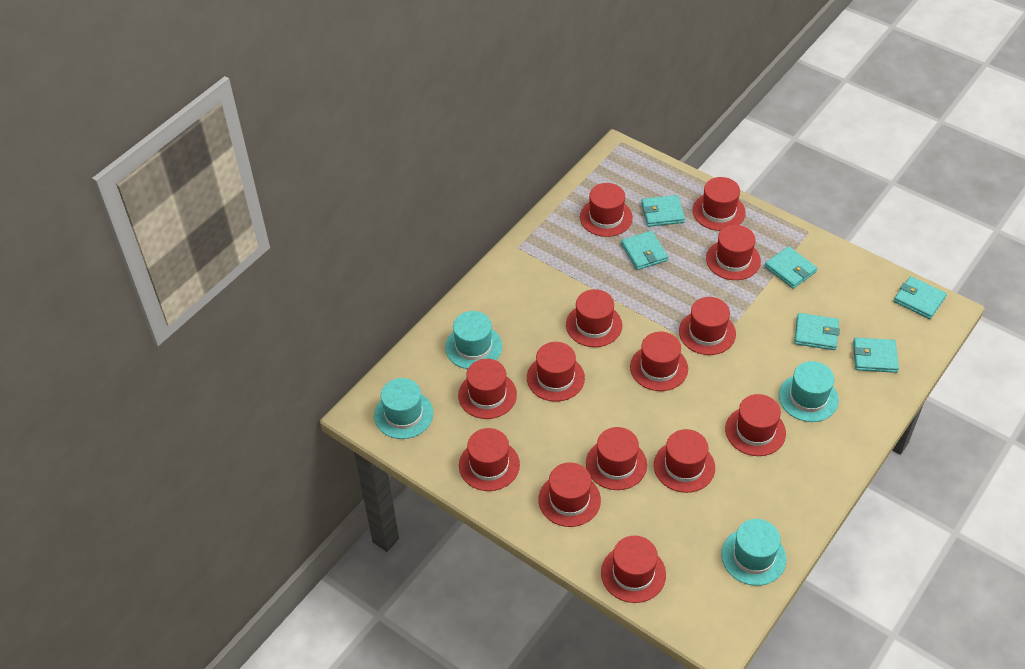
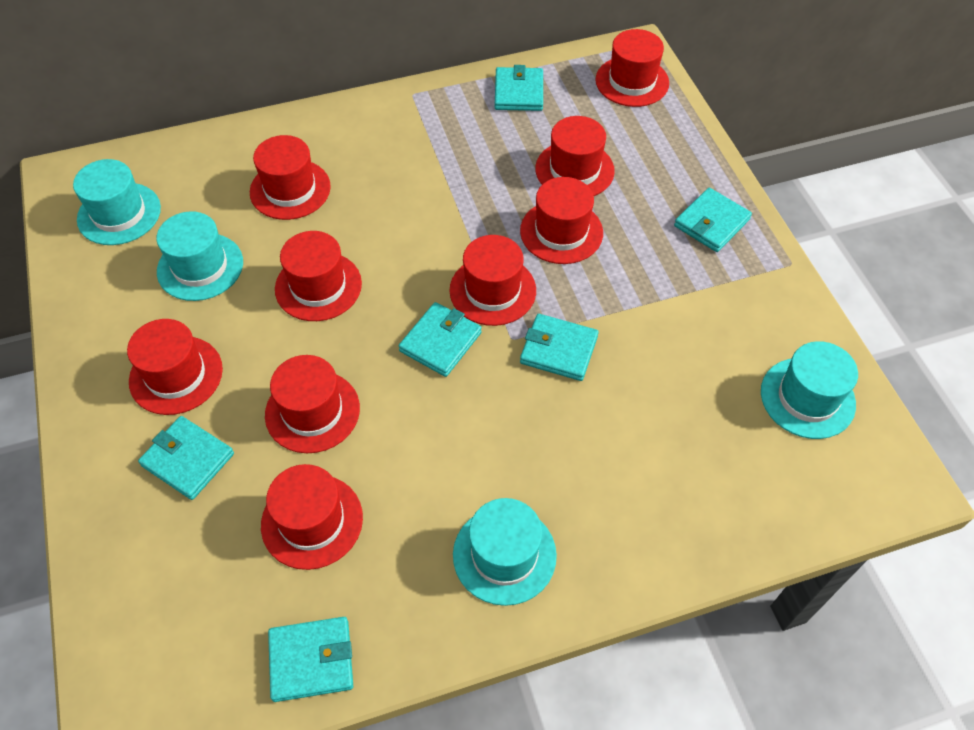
red hat: [458,359,517,419] [459,428,520,491] [527,342,585,402] [538,462,601,527] [566,289,622,347] [580,183,633,237] [586,427,647,490] [601,536,666,603] [630,332,688,391] [654,429,715,493] [679,297,736,355] [693,177,746,231] [706,225,761,280] [725,394,786,456] = 14 -> [127,319,223,415] [250,135,331,220] [261,464,363,570] [265,355,360,453] [275,231,362,321] [449,235,536,326] [520,177,603,264] [535,116,615,196] [596,29,669,107] = 9

